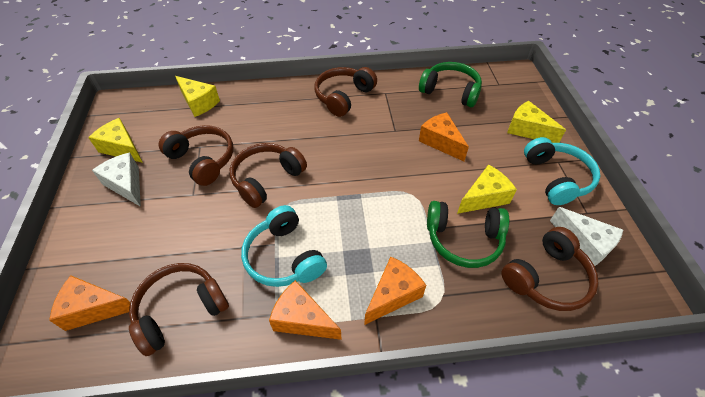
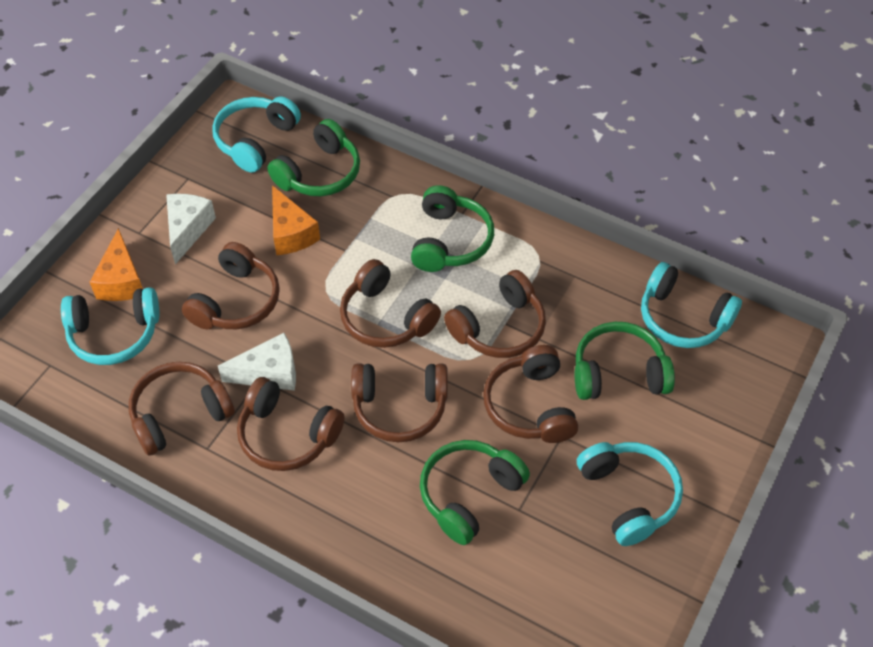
brown headphones: [129,263,229,356] [159,125,233,186] [230,143,307,208] [314,67,377,117] [501,227,599,311] = 5 -> [129,362,235,456] [182,242,280,329] [237,377,344,471] [340,259,441,348] [351,363,448,442] [444,270,546,358] [483,345,578,443] = 7
green headphones: [419,62,482,107] [427,201,509,268] = 2 -> [267,119,360,196] [411,185,494,272] [420,440,530,545] [575,322,675,400] = 4
orange cheese: [49,275,130,331] [269,280,342,340] [364,256,426,325] [419,112,469,161] = 4 -> [90,228,143,301] [272,185,320,255] = 2
turquoise headphones: [241,205,327,287] [524,137,600,205] = 2 -> [61,287,160,365] [212,96,301,173] [577,442,683,546] [641,262,742,348] = 4
yellow cheese: [88,118,143,163] [175,76,220,117] [457,164,517,214] [507,101,566,143] = 4 -> none = 0

